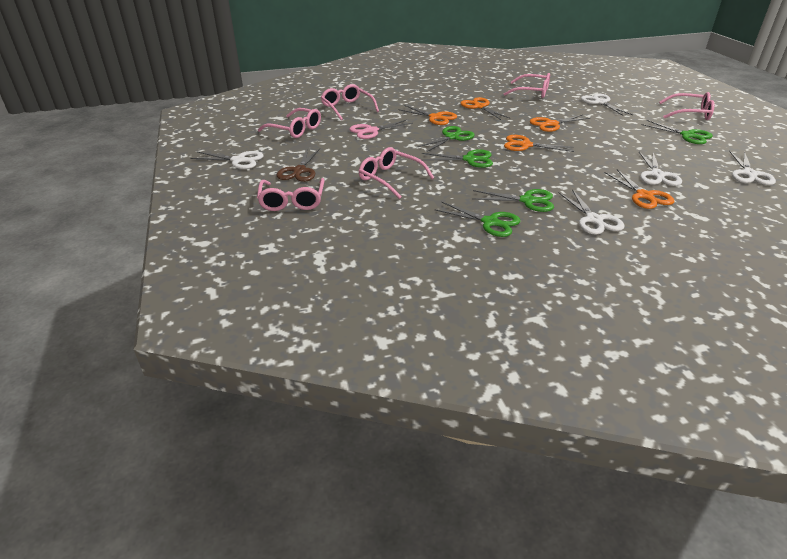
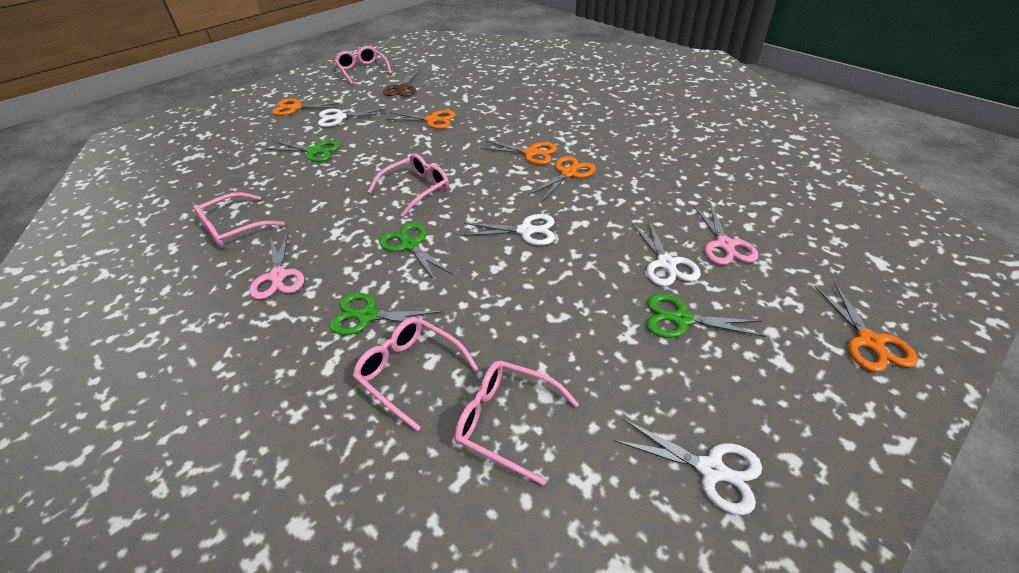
green scissors: [418,126,475,152] [422,149,493,168] [434,202,521,237] [472,189,554,212] [642,120,713,144] = 5 -> [266,140,341,162] [329,293,442,335] [379,222,453,282] [646,294,765,338] = 4
pink glasses: [257,178,324,211] [258,108,321,138] [321,84,379,120] [359,147,434,199] [504,73,550,98] [659,92,715,120] = 6 -> [193,192,284,248] [335,46,392,84] [353,317,479,432] [368,153,449,217] [454,361,579,486] = 5
pink scissors: [349,120,413,139] = 1 -> [250,233,304,300] [693,203,758,265] = 2
white scissors: [190,151,264,169] [558,189,624,235] [581,94,633,116] [639,152,682,186] [729,151,776,185] = 5 -> [318,108,386,127] [462,214,555,245] [614,418,762,515] [632,221,701,286] = 4

